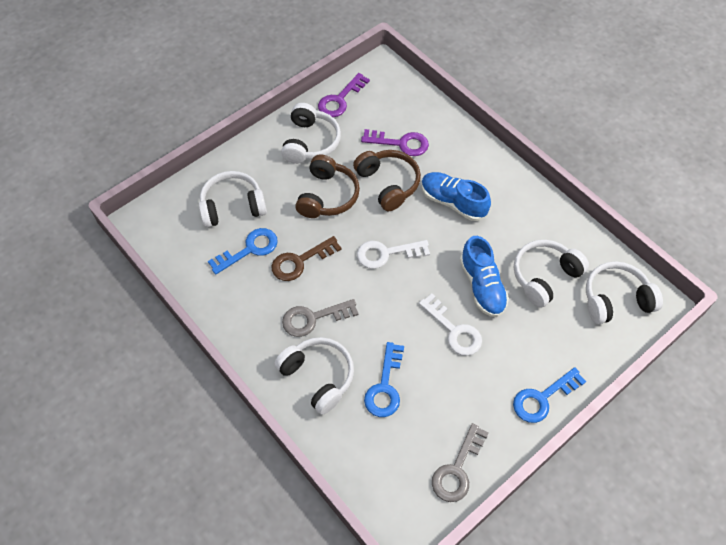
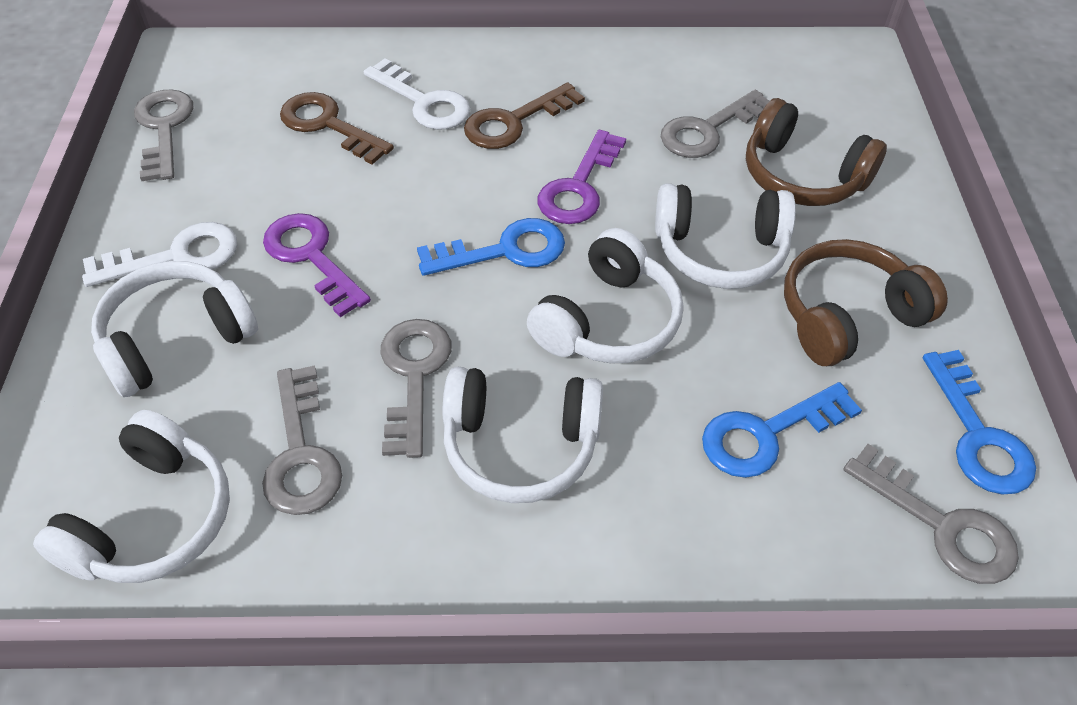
blue shoe: [421,172,491,221] [460,236,509,317] = 2 -> none = 0
brown key: [272,236,342,281] = 1 -> [280,92,394,165] [464,82,585,149] = 2
grey key: [282,299,359,337] [432,423,489,502] = 2 -> [134,89,194,181] [262,365,342,515] [380,319,452,458] [661,90,769,158] [844,444,1019,584] = 5

